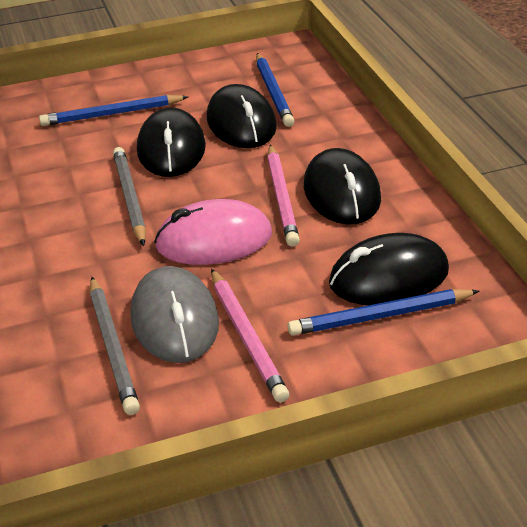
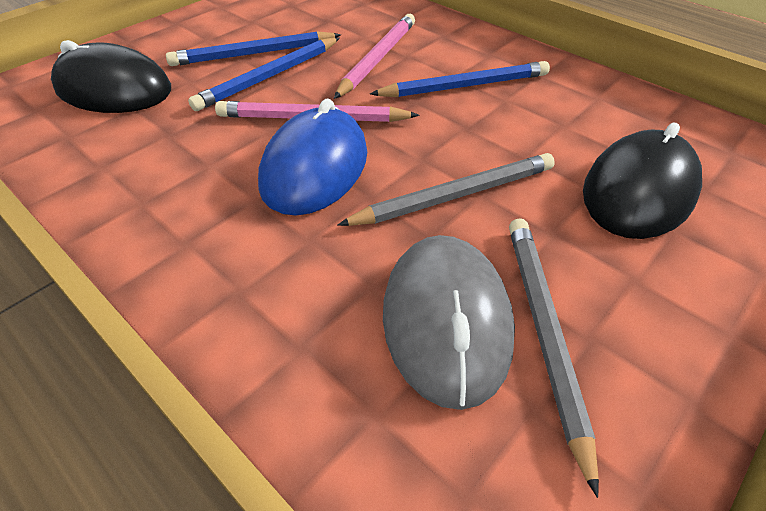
black mouse: [137,108,206,177] [207,84,277,148] [304,148,381,224] [329,233,449,305] = 4 -> [51,40,171,113] [583,123,702,239] = 2
blue mouse: none = 0 -> [258,99,367,216] = 1
pink mouse: [154,199,272,265] = 1 -> none = 0

